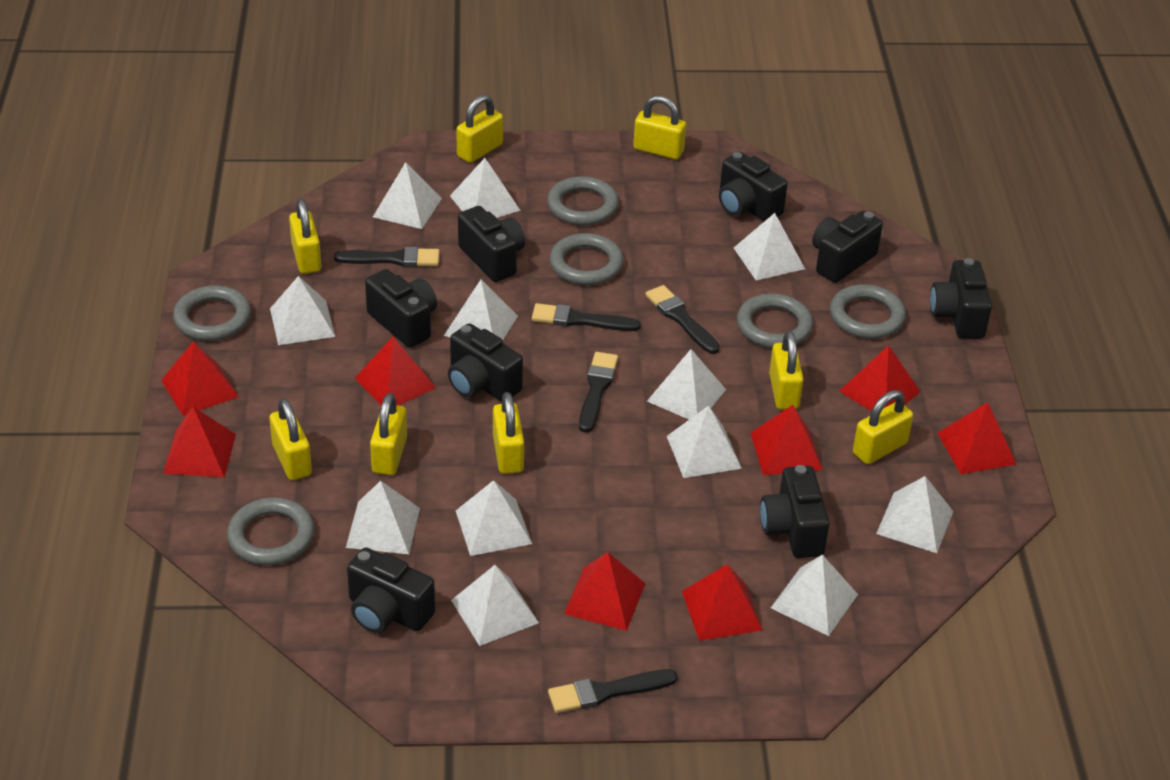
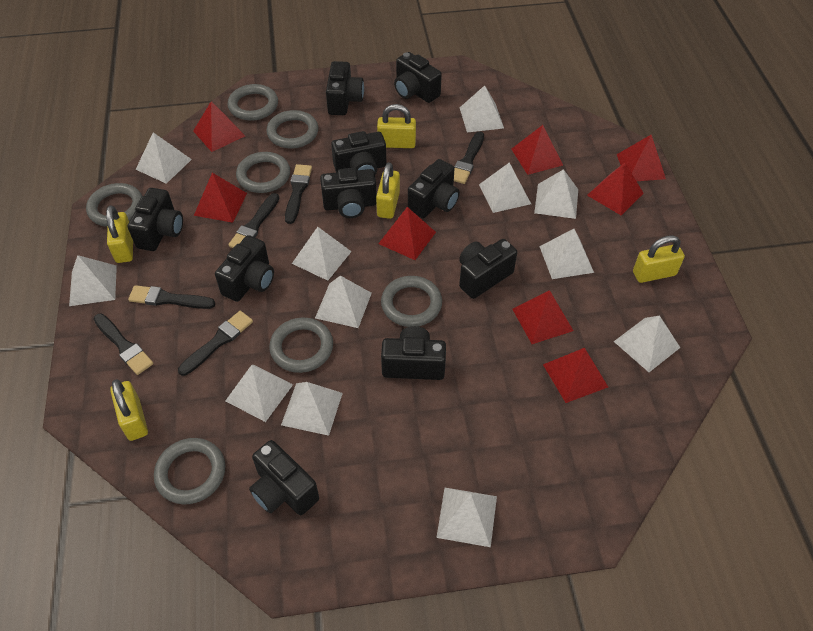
black brush: [334,247,440,267] [532,303,641,331] [548,669,677,713] [579,352,618,433] [645,285,720,354] = 5 -> [94,314,153,375] [128,285,215,309] [178,311,253,376] [228,193,279,248] [285,164,312,224] [454,132,484,184] = 6
black camera: [347,547,435,633] [365,269,437,348] [448,323,523,402] [458,206,525,282] [719,152,788,221] [760,465,830,558] [812,211,883,283] [930,258,992,339] = 8 -> [128,188,183,251] [215,235,274,302] [249,440,319,515] [320,168,377,218] [326,61,364,115] [331,131,386,175] [381,326,446,380] [394,52,442,103] [408,159,460,218] [459,239,517,299] = 10
grey ring: [173,285,251,341] [227,498,314,565] [547,176,619,225] [550,233,623,285] [737,294,813,348] [830,284,906,339] = 6 -> [86,183,142,227] [154,438,225,504] [228,84,278,121] [236,152,290,193] [266,110,318,149] [269,318,333,373] [381,276,442,327] = 7
yellow padlock: [269,398,312,480] [289,199,322,274] [370,393,407,475] [456,94,503,163] [493,392,524,474] [633,95,686,159] [769,331,804,410] [853,390,913,464] = 8 -> [106,205,133,263] [110,379,148,441] [376,162,400,219] [377,104,416,148] [633,235,685,283] = 5

